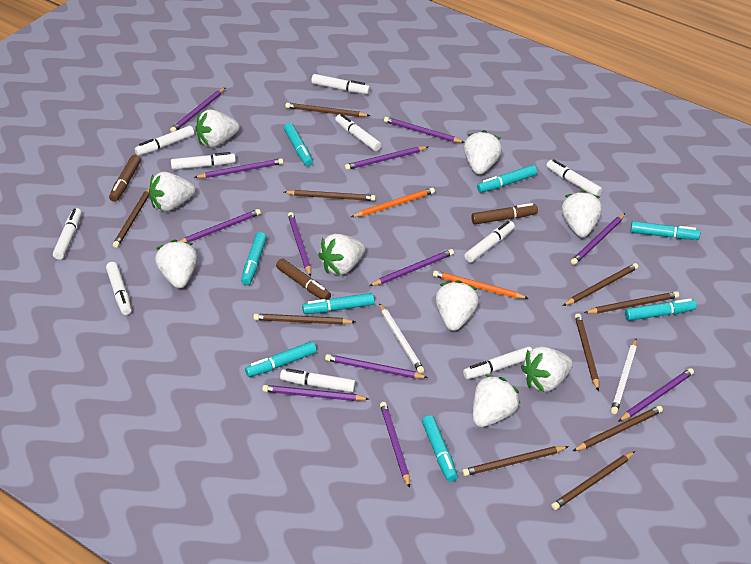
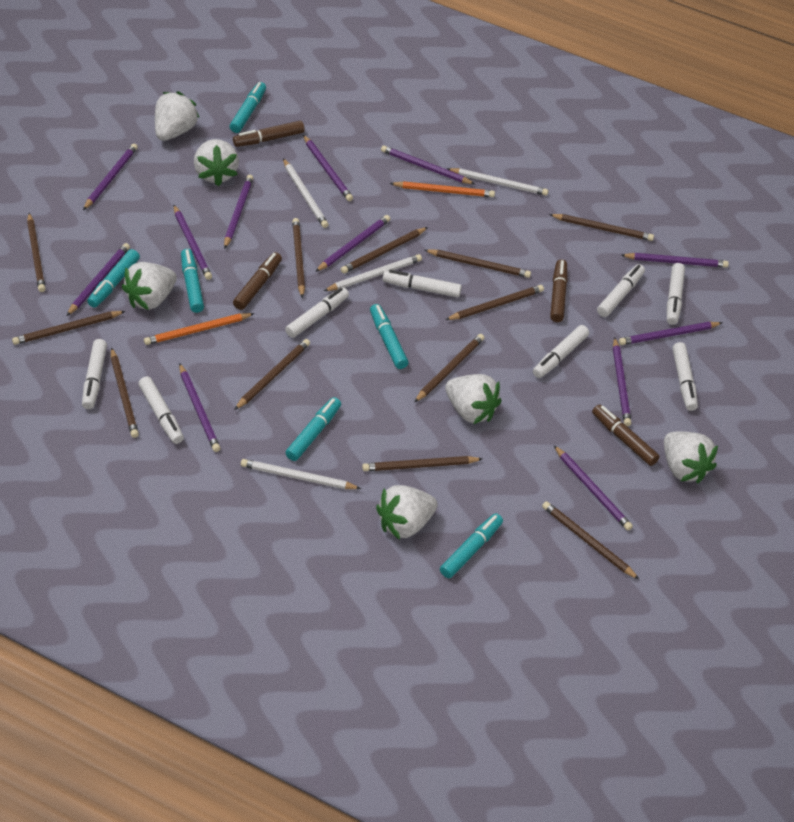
brown marker: [109,155,141,202] [276,259,331,300] [471,203,538,224] = 3 -> [233,121,305,147] [233,252,282,310] [550,259,568,322] [592,404,660,466] = 4
brown pencil: [113,187,150,248] [253,314,355,325] [284,190,376,201] [285,103,370,117] [462,446,569,476] [551,451,635,510] [563,263,638,306] [573,406,663,451] [575,313,599,391] [584,291,679,314] = 10 -> [12,311,125,345] [27,213,46,292] [111,348,139,438] [234,339,310,410] [292,218,305,298] [341,227,428,274] [362,456,482,471] [414,334,485,402] [425,249,531,278] [446,285,544,320] [542,501,640,580] [549,214,654,241] = 12
turquoise marker: [241,232,267,285] [245,341,317,377] [284,123,313,166] [302,293,375,314] [422,415,458,482] [477,165,537,193] [625,298,697,321] [631,221,700,240] = 8 -> [87,249,140,308] [181,249,204,313] [229,82,266,133] [286,397,341,461] [370,304,408,369] [440,513,503,578] = 6
white marker: [53,208,82,260] [106,262,132,315] [135,126,194,156] [171,152,236,170] [280,368,356,393] [311,74,370,94] [335,114,381,151] [463,346,532,379] [464,221,515,263] [546,159,603,196] = 10 -> [82,339,107,409] [138,376,184,444] [285,287,349,338] [383,270,462,298] [533,325,589,378] [597,264,645,317] [667,263,685,325] [672,342,698,411] = 8
white pencil: [379,303,424,374] [611,339,637,414] = 2 -> [241,459,361,489] [283,158,329,228] [324,254,422,291] [447,168,548,196] = 4
white strawberry: [149,172,195,212] [155,240,197,288] [196,109,239,147] [318,234,366,275] [435,280,479,331] [464,130,502,175] [473,375,520,427] [521,346,573,392] [561,190,602,237] = 9 -> [122,262,177,310] [155,91,199,141] [194,139,239,186] [376,485,438,540] [445,374,501,424] [664,431,718,483] = 6

